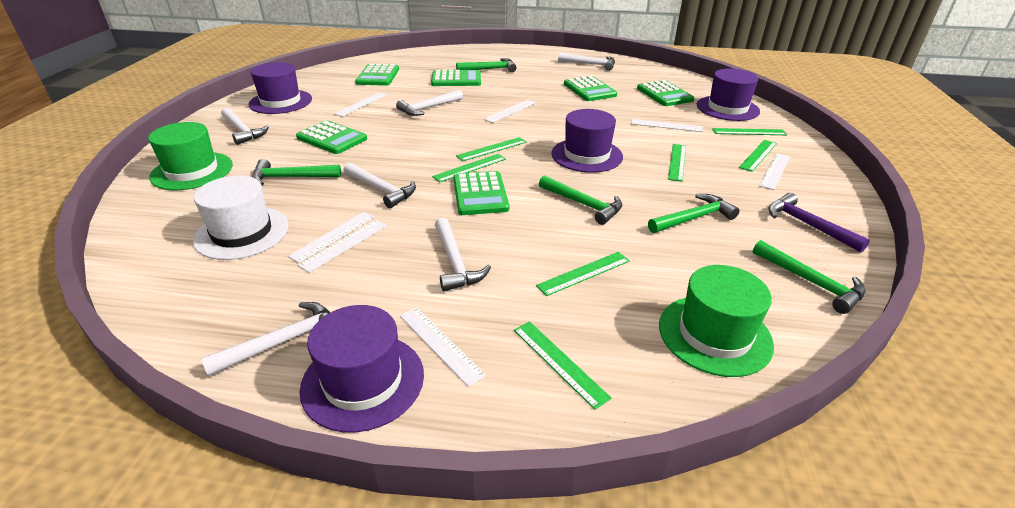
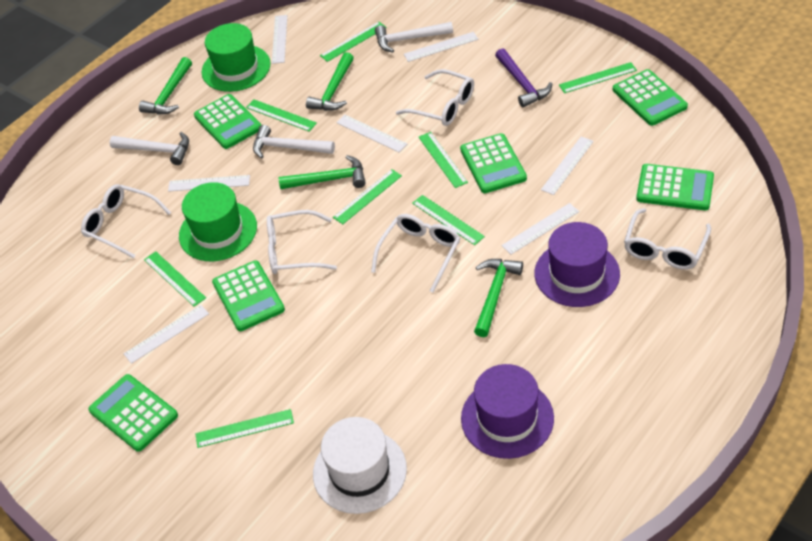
green hammer: [252,159,341,186] [456,58,517,72] [539,175,622,225] [648,194,739,233] [752,240,865,314] = 5 -> [139,57,192,114] [279,155,366,189] [306,52,354,111] [474,259,523,337] = 4
green ruler: [432,154,506,182] [456,137,527,161] [514,321,612,410] [536,252,630,296] [668,144,686,182] [712,128,787,135] [739,140,777,172] = 7 -> [144,251,206,307] [196,409,294,448] [246,99,317,132] [320,21,386,62] [333,169,402,224] [412,195,485,245] [419,132,468,188] [559,62,637,93] = 8
purple hat: [248,62,312,114] [300,305,424,433] [551,109,623,173] [697,69,760,121] = 4 -> [461,364,554,459] [535,222,620,307] = 2
white glasses: none = 0 -> [81,184,171,259] [267,210,337,274] [371,214,460,292] [396,69,474,126] [624,208,711,270] = 5
white hammer: [201,302,331,376] [221,108,269,145] [344,163,416,208] [396,90,463,116] [435,218,491,291] [558,53,615,71] = 6 -> [109,132,189,165] [253,125,335,159] [375,22,453,53] = 3

